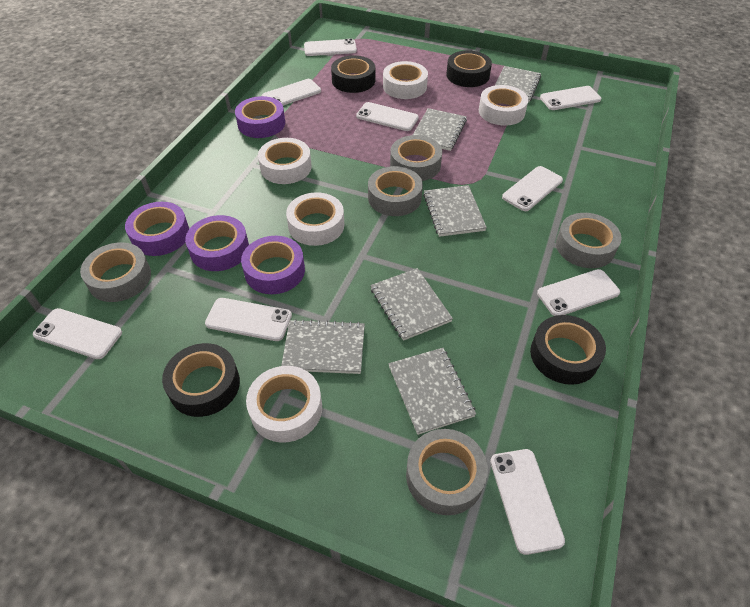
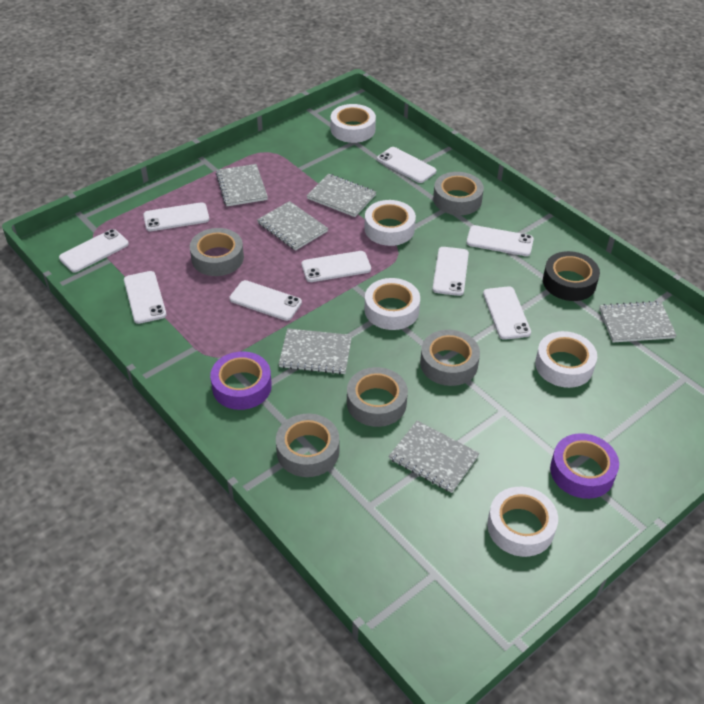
black tape: [162,343,240,417] [331,55,375,93] [446,50,492,87] [530,315,606,385] = 4 -> [543,251,600,301] = 1
purple tape: [125,202,189,256] [185,215,249,271] [235,96,285,138] [241,236,305,294] = 4 -> [210,351,272,410] [550,433,619,499] = 2

